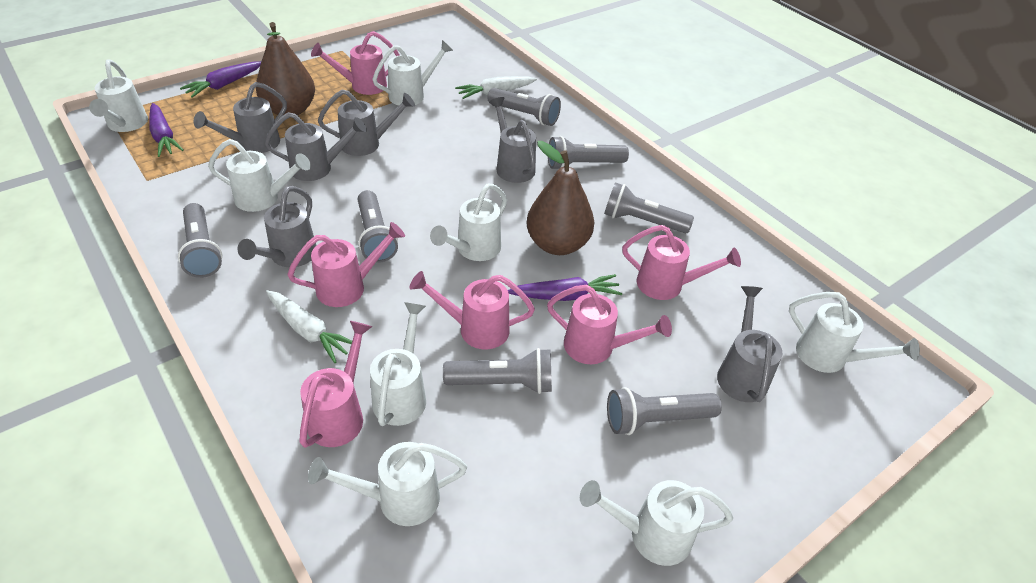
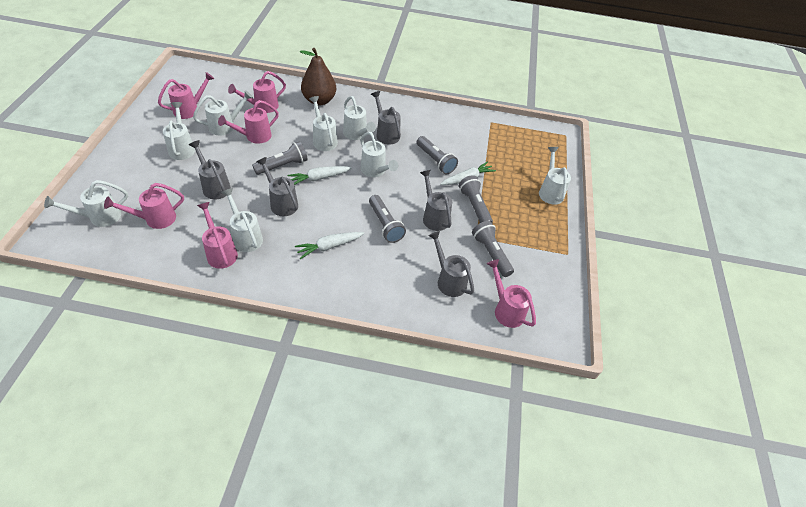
brown pear: [256,22,315,115] [526,141,594,255] = 2 -> [300,48,336,106] = 1
grey flashlight: [178,203,222,278] [358,190,398,263] [443,348,552,394] [487,88,561,126] [548,136,629,169] [604,182,694,234] [607,387,722,435] = 7 -> [252,141,308,175] [369,195,406,243] [417,136,458,174] [459,175,493,223] [472,221,514,277] = 5
grey watering can: [194,82,287,153] [237,186,317,267] [264,112,367,181] [318,90,415,156] [489,97,536,183] [717,286,782,402] = 6 -> [189,140,231,199] [256,157,298,216] [371,91,401,145] [420,170,452,231] [428,231,474,297] = 5
purple carrot: [149,103,184,157] [180,62,261,98] [508,274,622,301] = 3 -> none = 0
white carrot: [266,290,352,363] [455,76,537,99] = 2 -> [288,166,352,185] [295,232,365,259] [440,161,496,185] = 3

